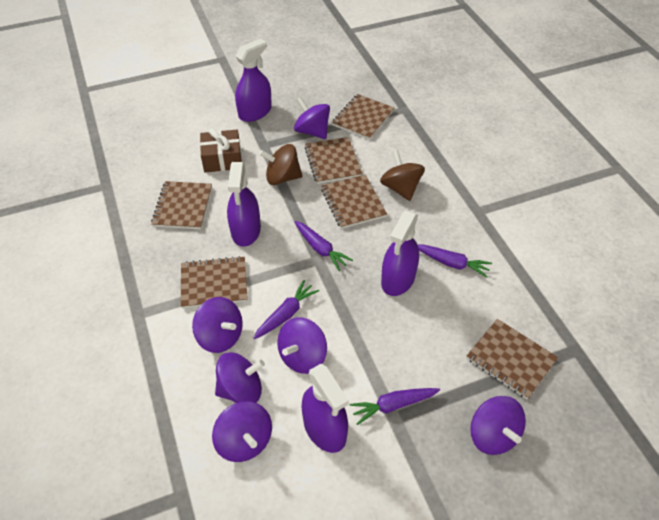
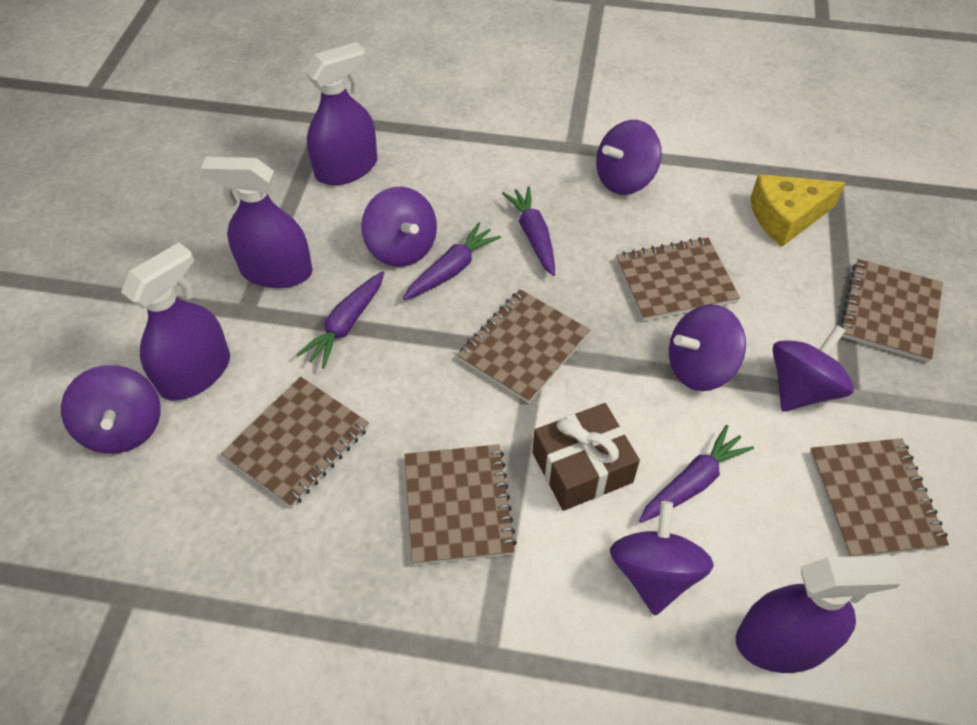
brown spinning top: [259,144,303,185] [380,150,425,201] = 2 -> none = 0
yellow cheese: none = 0 -> [750,174,846,247] = 1

